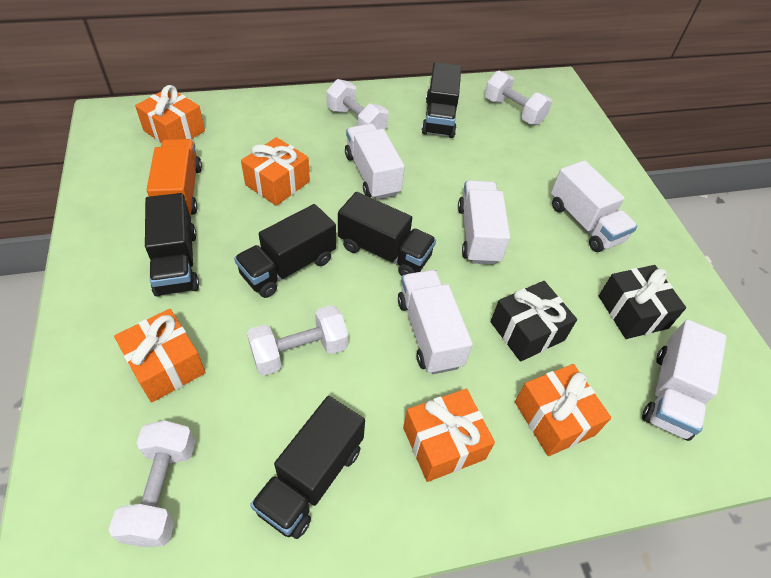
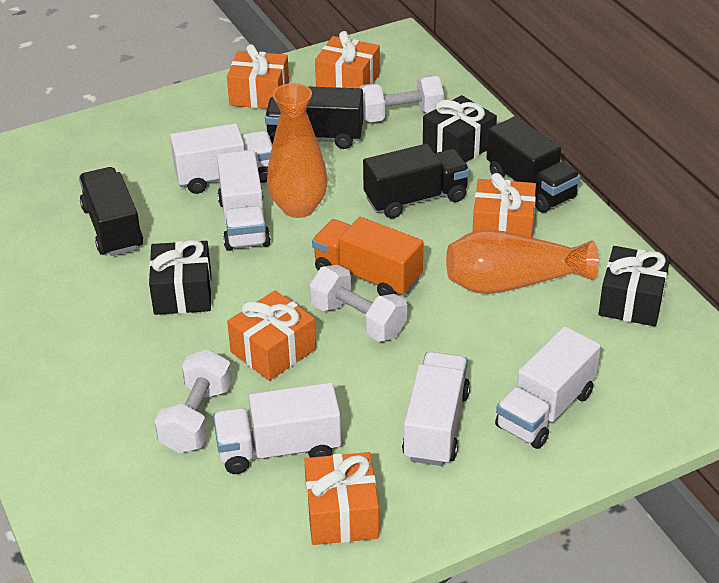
black gift: [490,281,577,362] [599,265,686,339] = 2 -> [149,240,212,315] [423,95,497,163] [599,246,670,326] = 3
black truck: [145,193,199,297] [234,204,336,298] [250,396,365,539] [338,192,436,276] [422,62,461,138] = 5 -> [79,167,143,256] [265,86,363,149] [363,144,470,219] [486,116,580,213] = 4
orange vase: none = 0 -> [267,83,328,218] [446,229,599,294] = 2
white dumbbell: [109,420,196,547] [247,305,348,376] [326,79,389,130] [485,71,552,125] = 4 -> [155,349,232,453] [309,265,407,342] [359,75,444,122] = 3

